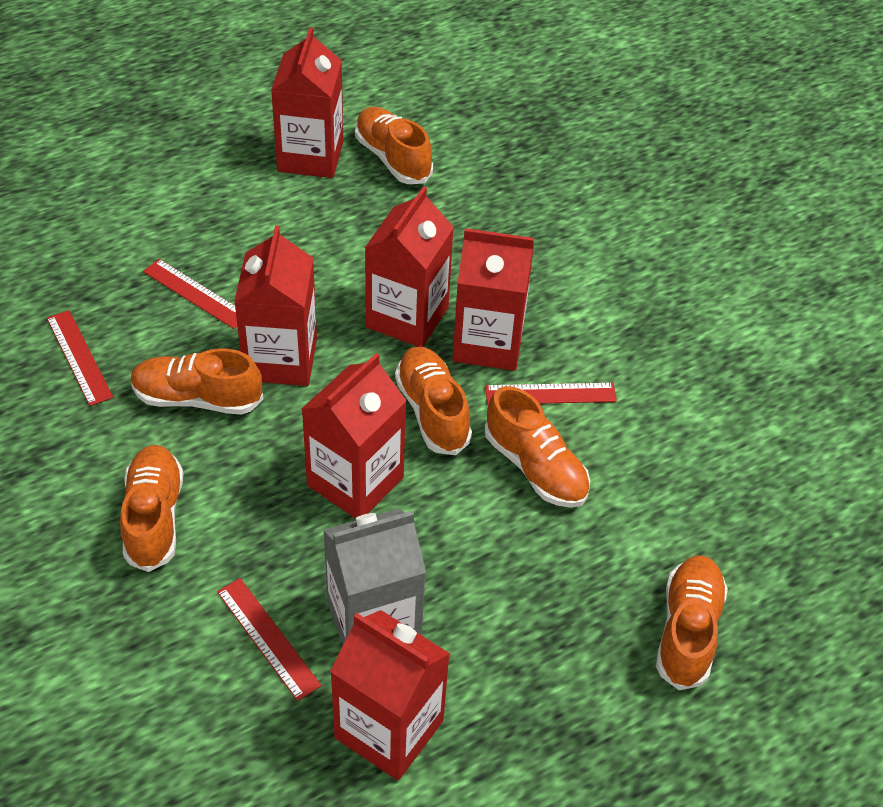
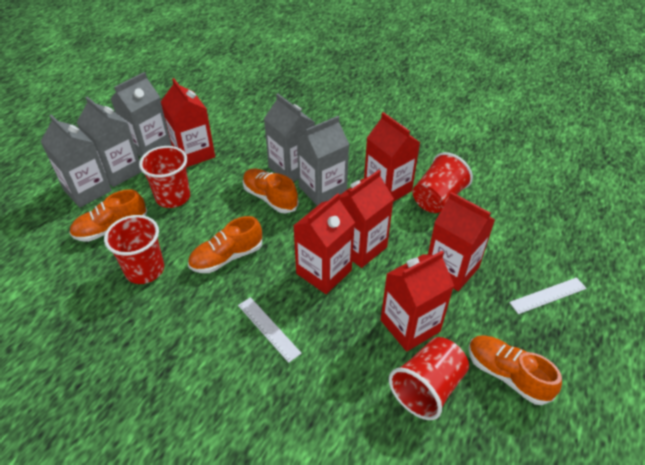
grey carton: [323,508,426,644] = 1 -> [40,115,112,208] [76,97,142,187] [110,72,172,157] [264,94,314,182] [297,116,349,206] = 5
orange shoe: [120,445,183,572] [130,348,263,415] [355,107,433,184] [395,347,472,455] [485,386,590,508] [656,555,728,690] = 6 -> [69,189,147,242] [188,216,262,273] [243,168,299,214] [469,335,562,405] = 4
red cup: none = 0 -> [104,215,164,284] [139,146,190,208] [389,337,469,420] [412,152,473,213] = 4
red ruler: [47,310,113,406] [143,259,237,329] [217,578,322,701] [485,383,617,405] = 4 -> none = 0
white ruler: none = 0 -> [238,297,302,363] [509,277,587,314] = 2

